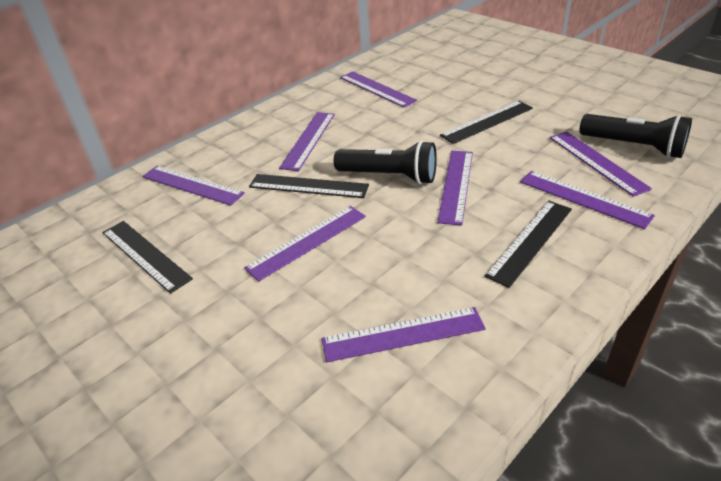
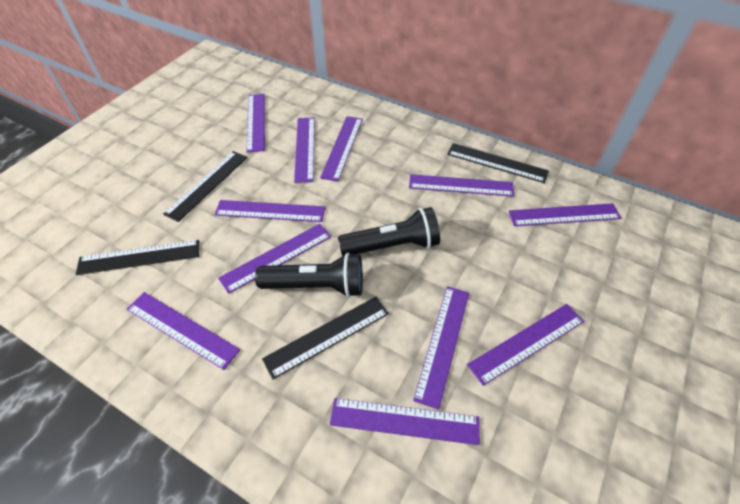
purple ruler: [142,166,245,206] [244,206,366,282] [279,112,335,171] [321,307,485,362] [340,71,417,107] [437,151,473,226] [520,171,655,229] [550,131,652,197] = 8 -> [127,292,240,370] [215,200,325,222] [218,224,331,294] [246,94,265,153] [294,118,315,183] [320,116,363,181] [330,398,480,445] [409,174,514,197] [413,286,469,410] [467,304,584,386] [509,203,621,226] = 11

